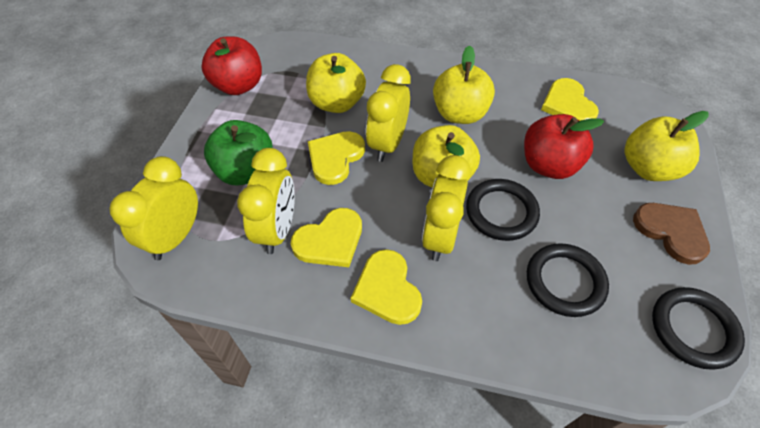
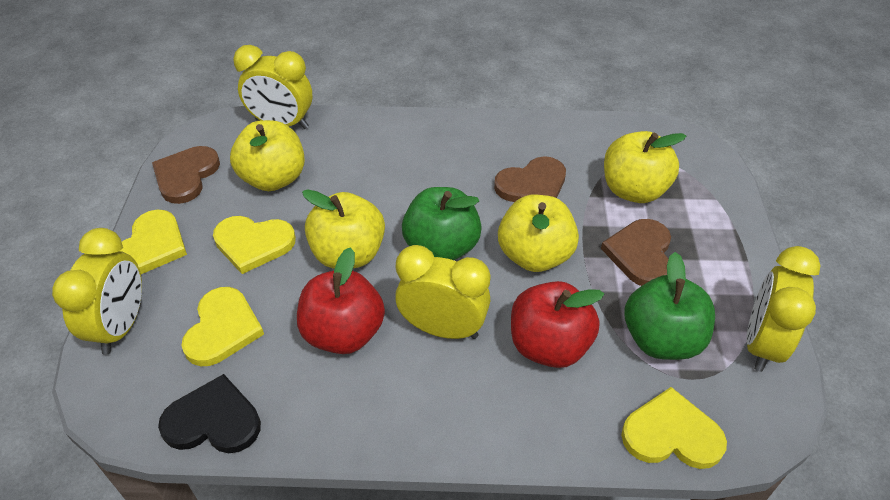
black heart: none = 0 -> [158,374,261,453] = 1
black ring: [466,179,540,241] [527,243,609,317] [652,287,745,370] = 3 -> none = 0
brown heart: [633,203,710,265] = 1 -> [152,146,220,204] [494,156,566,202] [601,219,671,286] = 3
green apple: [204,120,273,186] = 1 -> [402,187,482,260] [625,252,715,360] = 2

